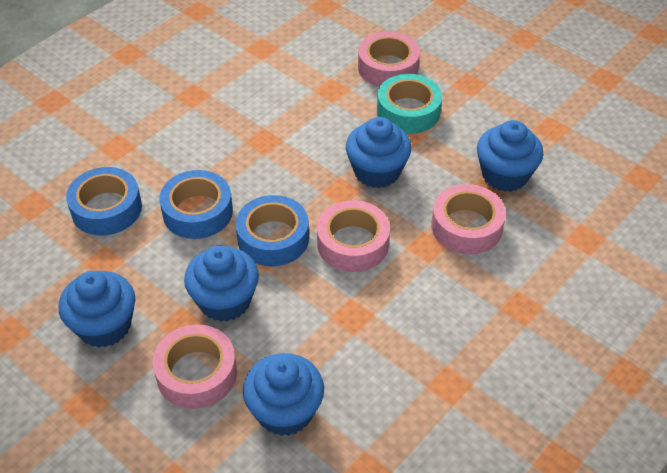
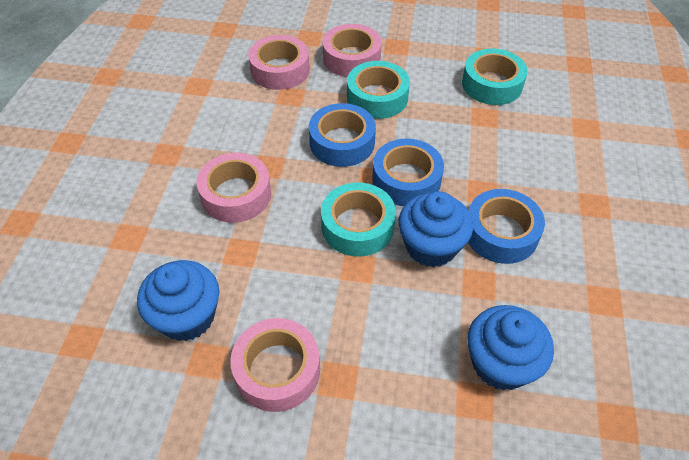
blue cupcake: [59,271,135,348] [184,246,259,322] [243,353,324,436] [346,117,412,188] [477,120,544,192] = 5 -> [137,260,219,341] [398,191,473,268] [467,305,554,391] = 3
turquoise tape: [377,74,442,134] = 1 -> [321,183,396,256] [347,61,410,119] [462,48,528,105] = 3

